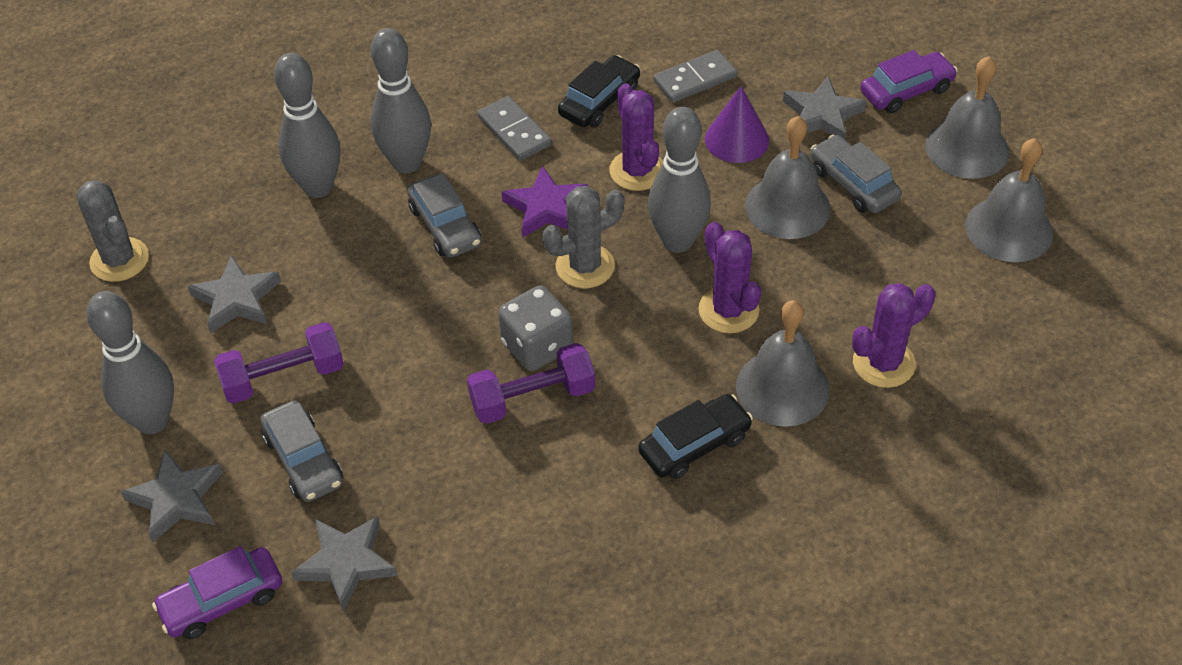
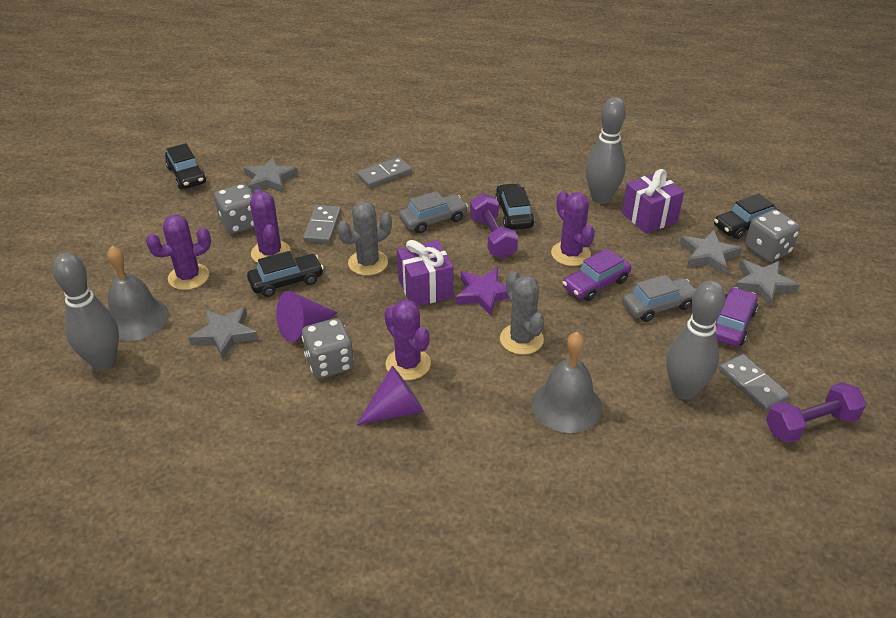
black car: [558,55,640,128] [638,394,753,479] = 2 -> [165,143,206,189] [247,251,324,297] [495,183,534,230] [714,194,780,239] = 4
grey bell: [736,300,830,427] [745,116,831,239] [925,56,1009,179] [965,138,1053,262] = 4 -> [107,246,169,341] [532,332,602,433] = 2
grey bowling pin: [87,291,174,434] [274,53,341,198] [371,28,431,173] [648,107,711,253] = 4 -> [52,253,119,371] [586,97,626,204] [666,280,726,400] = 3
grey car: [260,400,343,502] [407,173,481,258] [811,135,902,213] = 3 -> [399,191,468,233] [622,275,696,322] = 2
grey dice: [498,285,573,371] = 1 -> [214,184,254,234] [302,318,354,379] [745,209,800,262] = 3
grey domino: [478,96,552,161] [654,50,737,103] = 2 -> [303,205,341,243] [357,157,412,188] [719,354,790,411] = 3
purple cactus: [609,83,663,191] [698,222,761,333] [852,283,935,388] = 3 -> [146,215,211,290] [250,189,291,263] [384,299,431,380] [551,191,595,266] = 4
purple cone: [705,86,769,163] = 1 -> [276,291,338,342] [356,366,424,425] = 2
purple gift: none = 0 -> [397,240,453,306] [622,169,684,234] = 2

